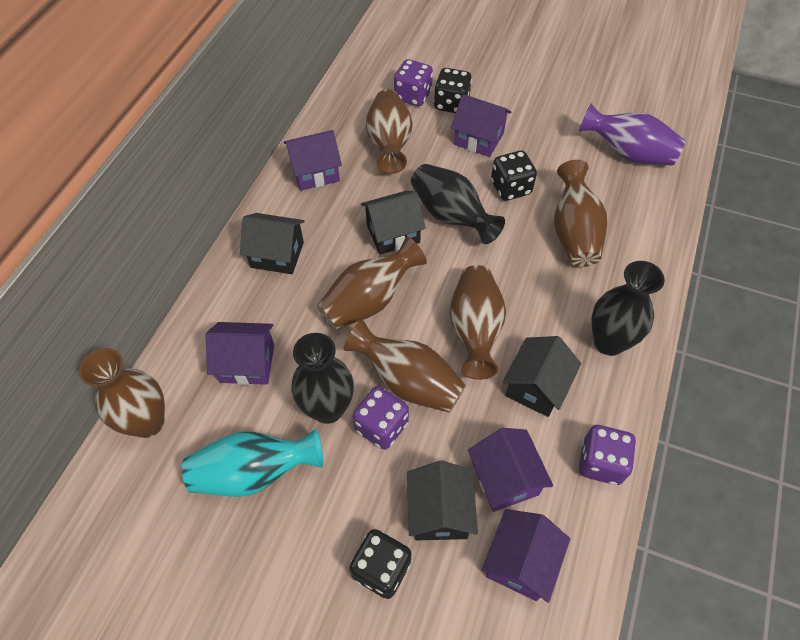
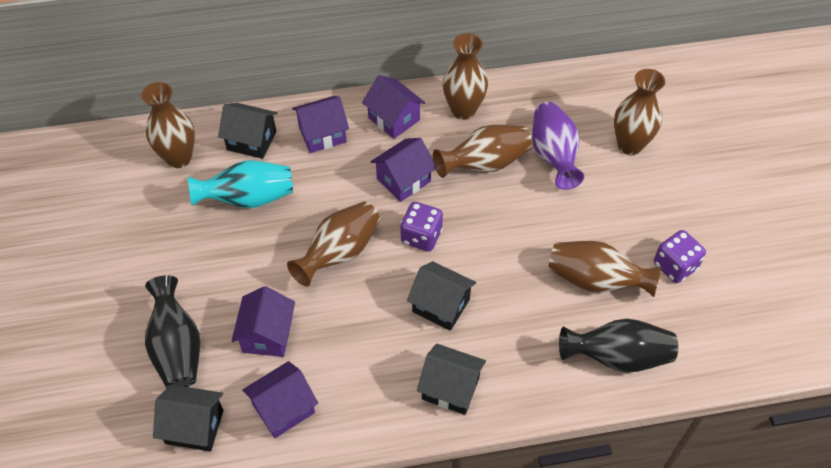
black dice: [349,529,411,599] [434,68,472,113] [491,150,537,201] = 3 -> none = 0
black vase: [292,333,354,424] [411,164,505,244] [592,261,665,356] = 3 -> [145,275,200,388] [559,319,678,373] = 2
purple dice: [353,386,409,450] [394,59,433,106] [579,425,636,485] = 3 -> [400,202,443,251] [654,230,706,283] = 2

